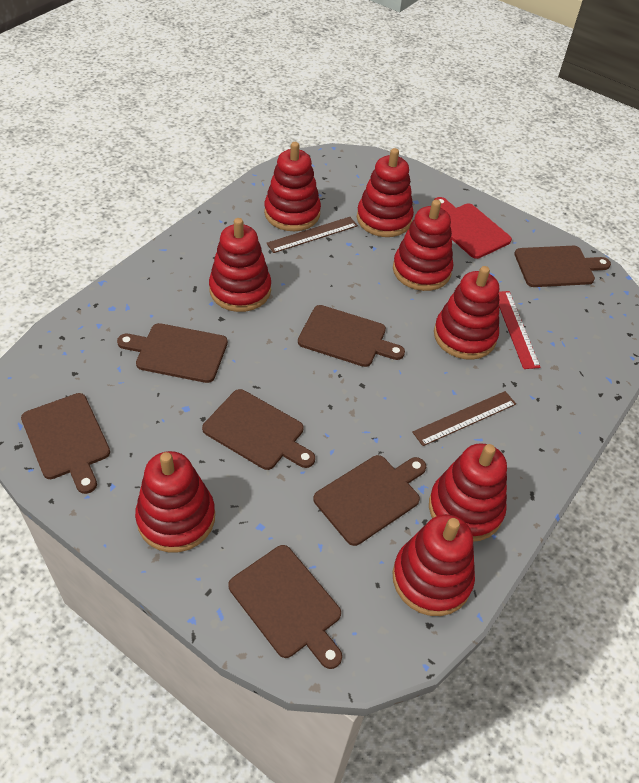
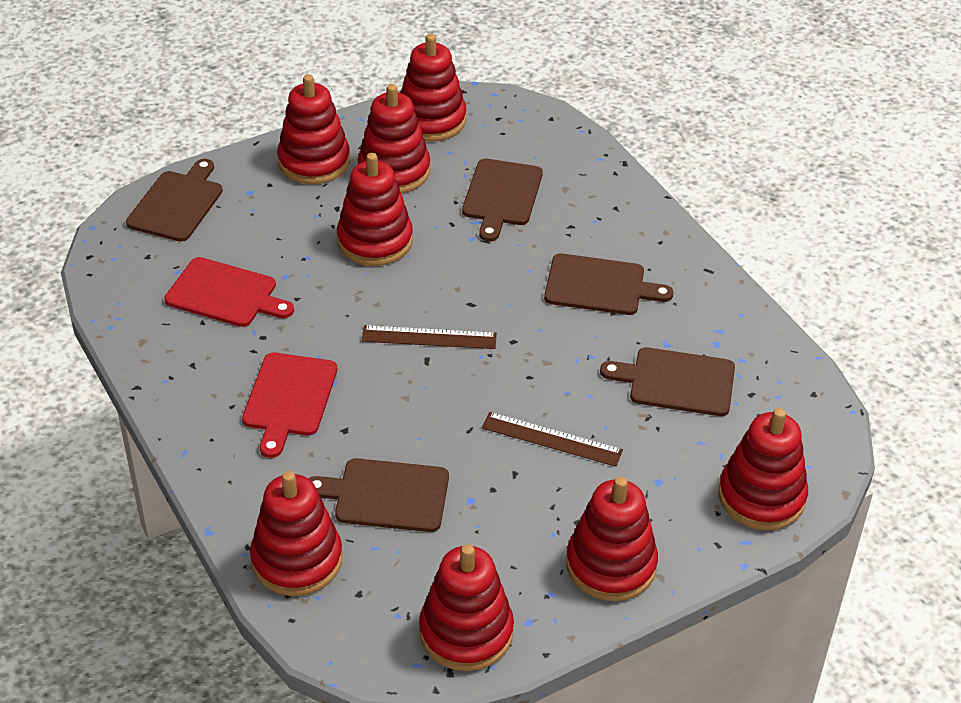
brown cutting board: [21,393,110,494] [117,323,228,383] [202,389,315,470] [228,545,342,669] [298,305,405,367] [313,455,426,546] [514,246,611,287] = 7 -> [126,159,223,242] [308,458,449,532] [462,159,543,242] [544,253,674,315] [600,347,735,416] = 5
red cutting board: [434,197,512,259] = 1 -> [164,257,294,327] [242,353,337,458] = 2
red ruler: [499,291,541,369] = 1 -> none = 0

